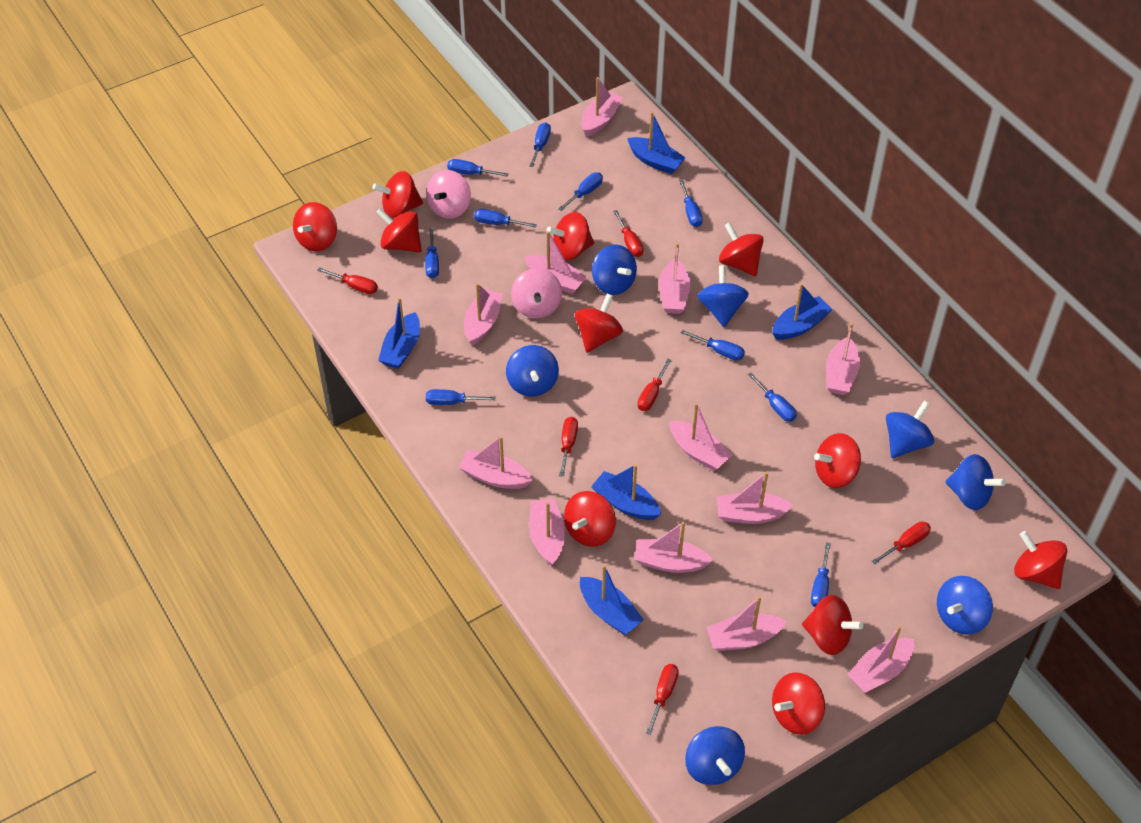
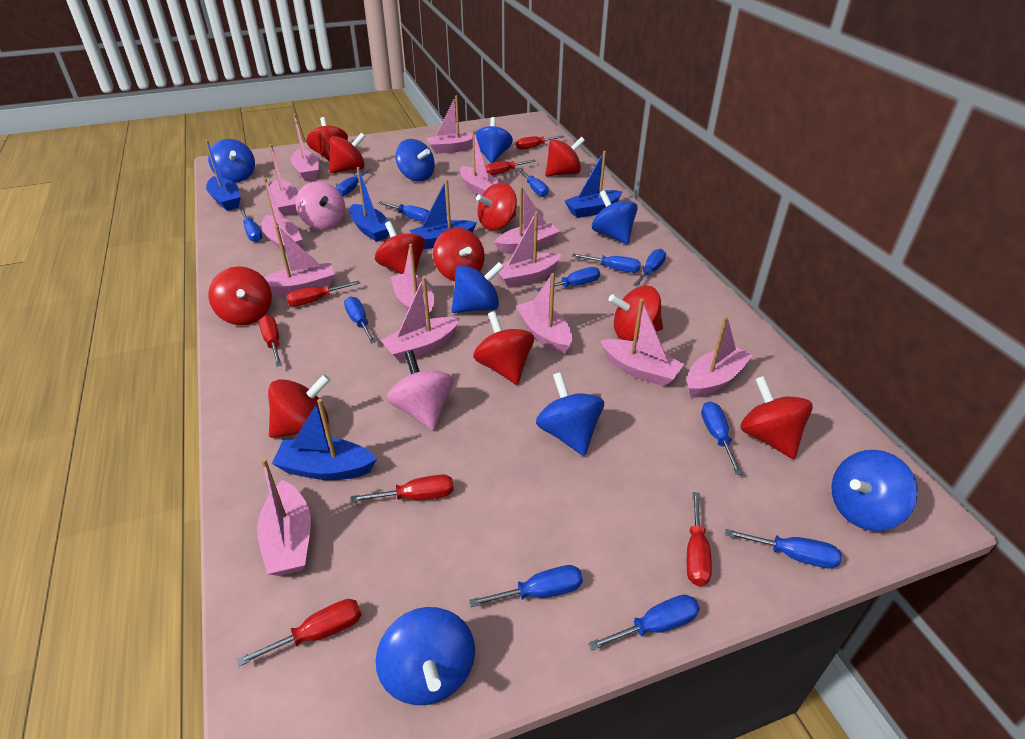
blue screwdriver: [425,228,439,278] [426,389,496,405] [447,159,508,177] [474,209,537,228] [529,123,551,167] [558,172,603,211] [679,180,703,227] [681,330,745,361] [748,373,797,422] [811,542,831,607] = 10 -> [240,210,262,242] [336,168,372,196] [344,296,376,343] [378,201,430,222] [469,565,583,607] [518,169,549,197] [535,267,600,292] [572,254,641,273] [588,595,700,650] [633,249,666,287] [701,401,743,475] [725,529,842,568] = 12
blue spinning top: [506,345,559,397] [592,244,637,295] [685,726,745,785] [698,265,749,327] [886,401,934,458] [937,576,993,635] [946,454,1006,510] = 7 -> [208,139,255,183] [375,607,475,705] [396,139,435,181] [451,262,504,313] [472,117,513,163] [536,372,604,456] [592,190,638,244] [831,450,918,531] = 8
pink boat: [459,436,533,489] [464,283,503,346] [524,231,587,294] [529,499,565,566] [581,77,623,137] [634,521,713,573] [659,243,691,314] [669,403,733,471] [706,596,787,651] [717,471,794,524] [826,323,860,395] [848,626,914,693] = 12 -> [257,458,311,576] [261,178,303,253] [264,225,335,296] [269,144,298,216] [291,114,319,181] [380,277,460,362] [391,244,434,317] [427,95,473,154] [460,130,499,196] [494,187,560,254] [497,212,561,288] [516,273,572,355] [600,299,685,387] [687,316,752,398] = 14
red screwdriver: [317,267,378,294] [559,417,578,477] [613,210,643,257] [637,359,672,411] [646,664,679,735] [871,521,931,565] = 6 -> [237,599,361,666] [259,315,282,366] [286,281,360,306] [351,474,454,502] [485,160,536,175] [516,135,564,150] [687,492,712,586] = 7

